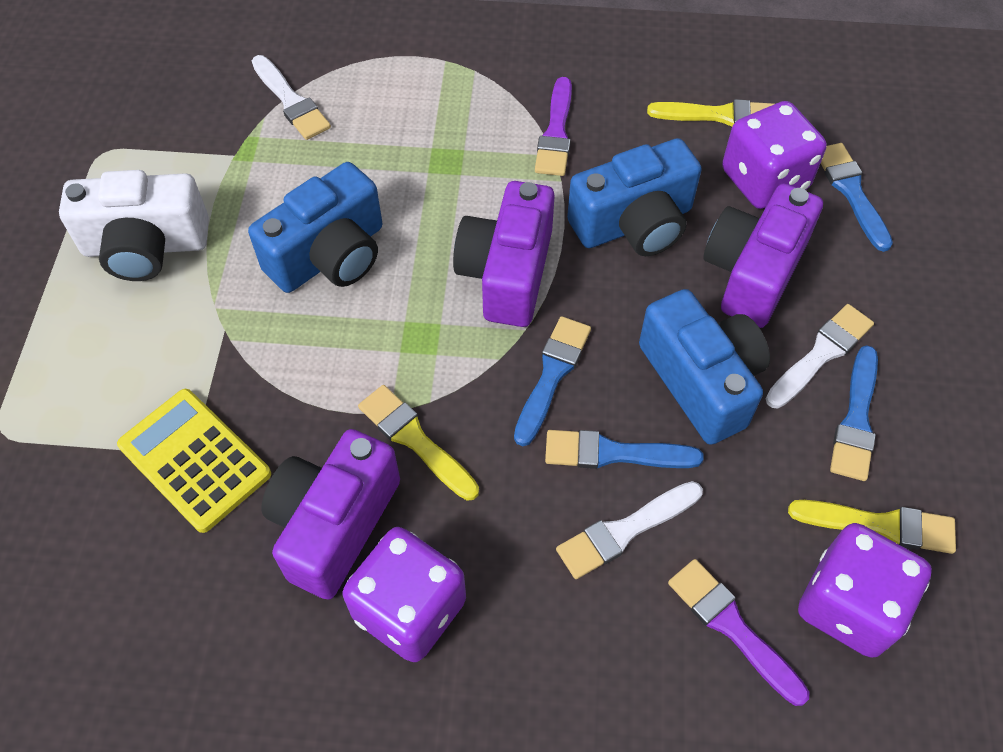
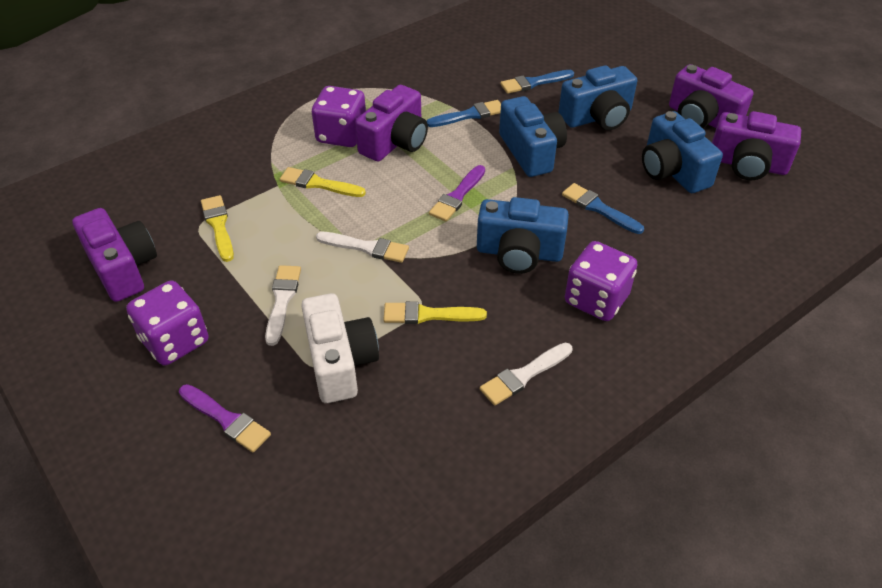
blue brush: [514,316,591,446] [545,430,704,469] [820,143,893,252] [830,345,878,481] = 4 -> [427,100,501,127] [500,70,574,94] [562,183,644,234] = 3
blue camera: [248,162,382,293] [567,138,702,256] [639,289,770,445] = 3 -> [477,197,569,274] [499,96,567,177] [558,65,637,130] [642,111,723,193] = 4
purple camera: [262,429,400,600] [453,181,555,327] [703,183,823,328] = 3 -> [72,208,157,302] [355,85,428,162] [669,64,753,128] [712,111,801,180] = 4
yellow calculator: [117,389,271,533] = 1 -> none = 0

